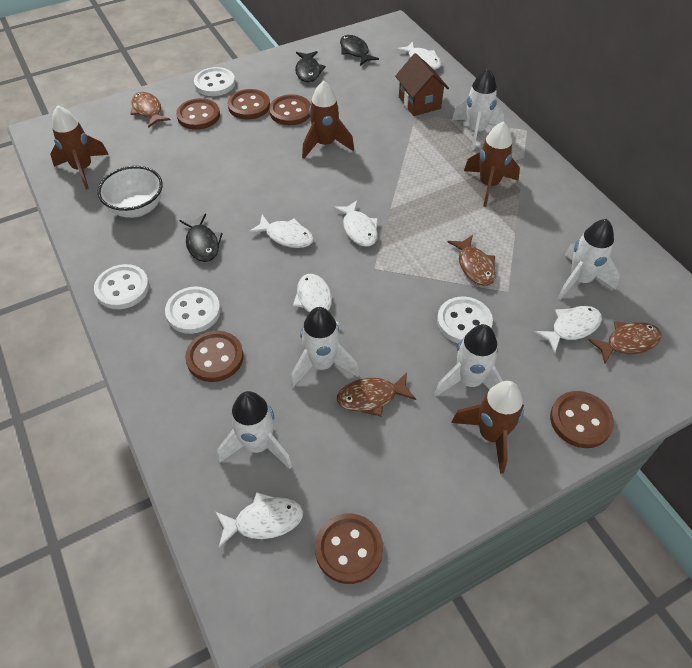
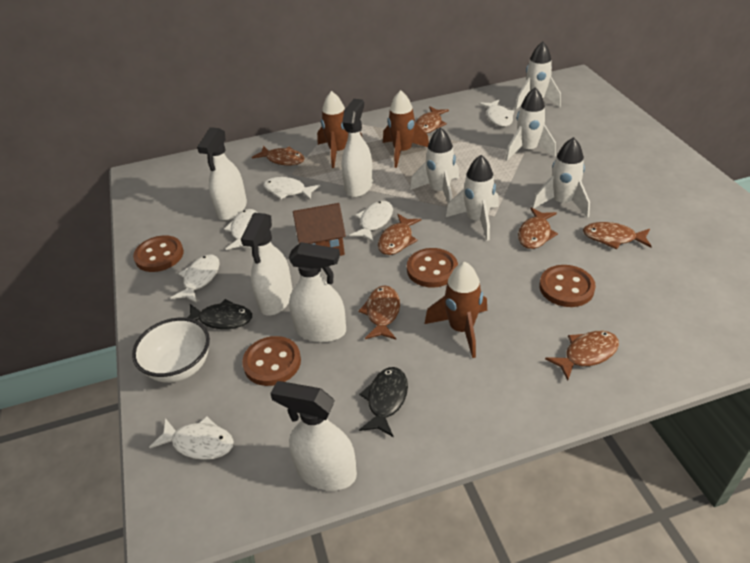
black fish: [180,214,223,262] [295,51,326,82] [340,35,379,66] = 3 -> [187,299,252,329] [359,367,408,437] = 2
brown button: [176,98,220,130] [185,331,244,382] [228,89,270,119] [269,94,311,125] [315,513,383,584] [550,391,614,448] = 6 -> [133,235,184,272] [242,336,301,386] [407,248,458,288] [539,265,596,307] = 4
brown fish: [131,92,170,128] [337,372,416,417] [448,235,496,286] [588,322,662,364] = 4 -> [252,146,305,166] [358,285,400,340] [378,214,421,255] [416,106,449,133] [518,207,558,249] [545,331,619,381] [583,222,652,249] = 7
brown rocket: [50,105,109,190] [302,81,354,159] [451,381,524,474] [464,121,520,207] = 4 -> [317,91,363,168] [383,90,429,168] [425,262,487,358] = 3
white button: [94,264,149,309] [165,287,221,334] [194,67,235,96] [437,297,493,344] = 4 -> none = 0
white spray bottle: none = 0 -> [197,127,247,220] [241,213,293,315] [270,381,357,491] [288,242,346,342] [342,99,373,197] = 5

